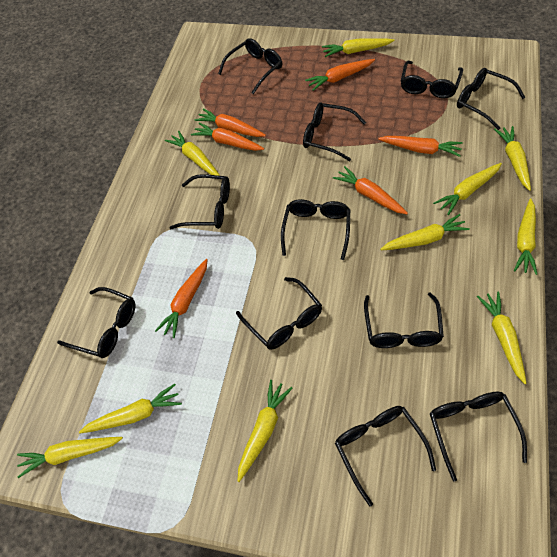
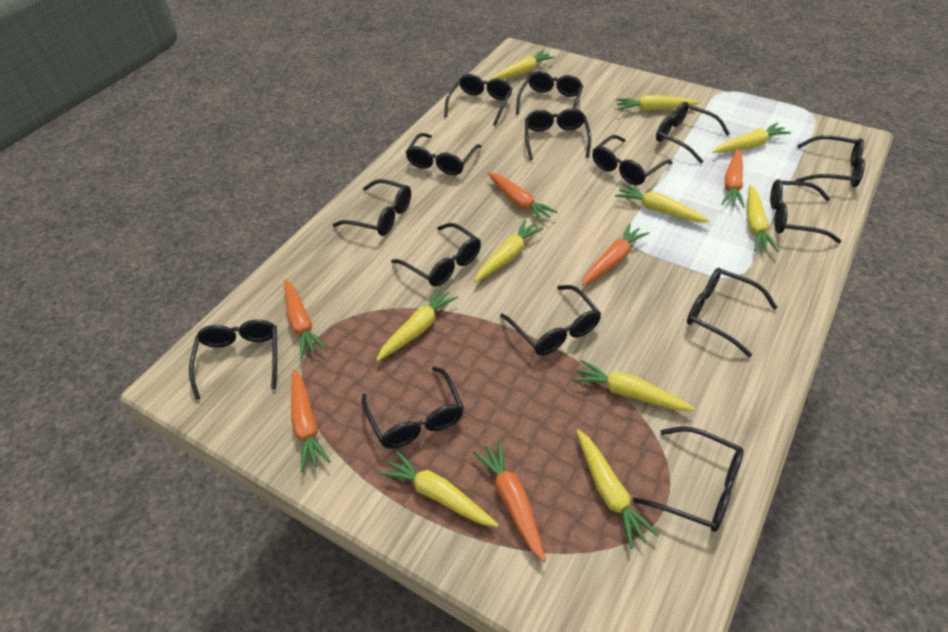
black glasses: [57,287,135,358] [169,174,230,229] [218,38,282,94] [236,277,322,350] [281,199,350,260] [303,103,366,161] [335,406,436,506] [364,292,444,348] [401,61,463,98] [430,391,527,482] [457,68,526,130] = 11 -> [189,319,277,400] [333,179,411,236] [361,366,464,449] [391,223,481,287] [405,133,482,175] [444,74,512,126] [500,285,601,355] [516,71,583,114] [525,108,591,160] [592,135,673,185] [633,426,744,532] [656,102,730,163] [687,268,778,357] [770,179,841,243] [795,135,865,187] = 15

